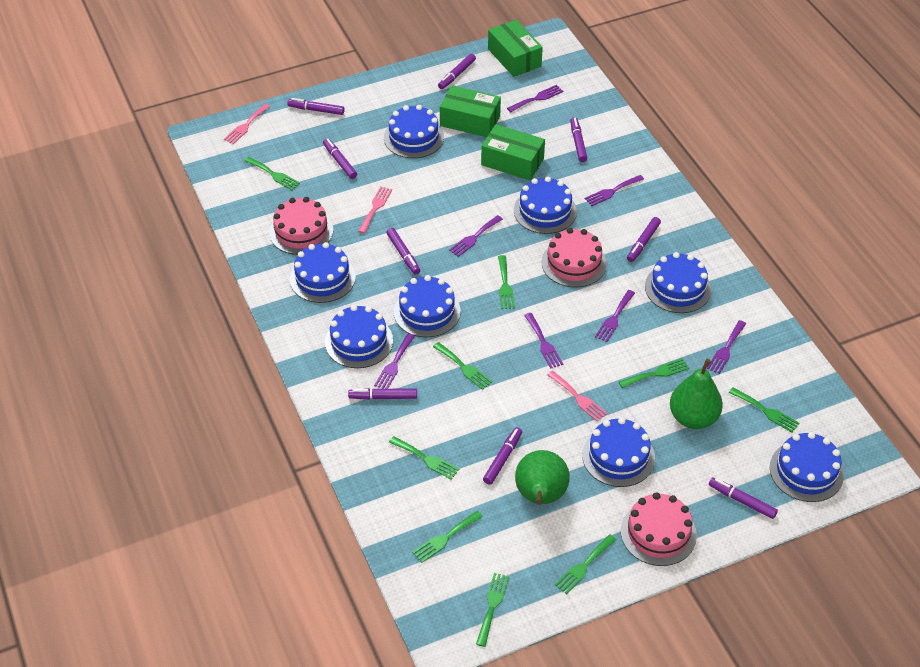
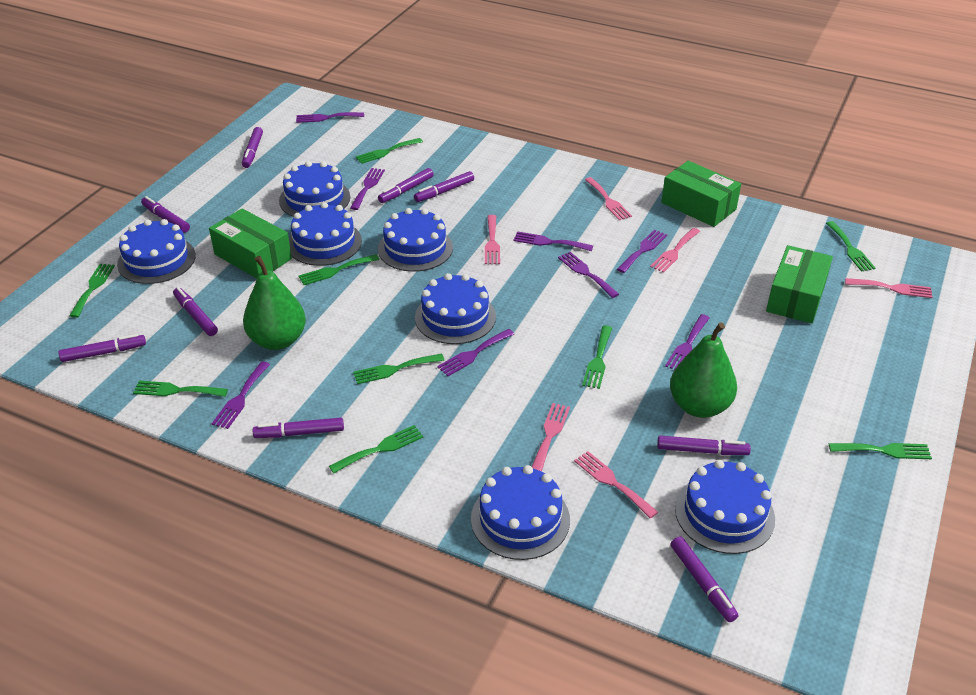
blue cake: [290,242,356,303] [325,305,393,368] [384,105,444,158] [394,275,461,337] [514,177,577,234] [582,417,655,487] [645,252,711,313] [770,432,844,502] = 8 -> [117,219,196,284] [279,161,350,217] [289,202,362,266] [378,208,453,272] [415,273,496,344] [471,465,570,560] [675,460,775,554] = 7
pink cake: [269,197,333,255] [541,228,607,287] [621,492,697,566] = 3 -> none = 0
pink fork: [224,104,270,144] [358,186,392,234] [547,370,607,421] = 3 -> [485,215,500,264] [532,403,570,472] [574,451,658,519] [585,177,632,220] [650,228,700,273] [845,278,933,298] = 6
purple fork: [374,333,415,389] [449,215,503,257] [507,85,563,112] [524,313,563,368] [585,175,644,206] [595,290,635,342] [707,320,746,374] = 7 -> [212,361,270,429] [296,112,364,123] [350,168,385,210] [437,329,514,376] [513,231,593,251] [558,252,619,298] [617,230,667,273] [665,314,710,370] = 8

